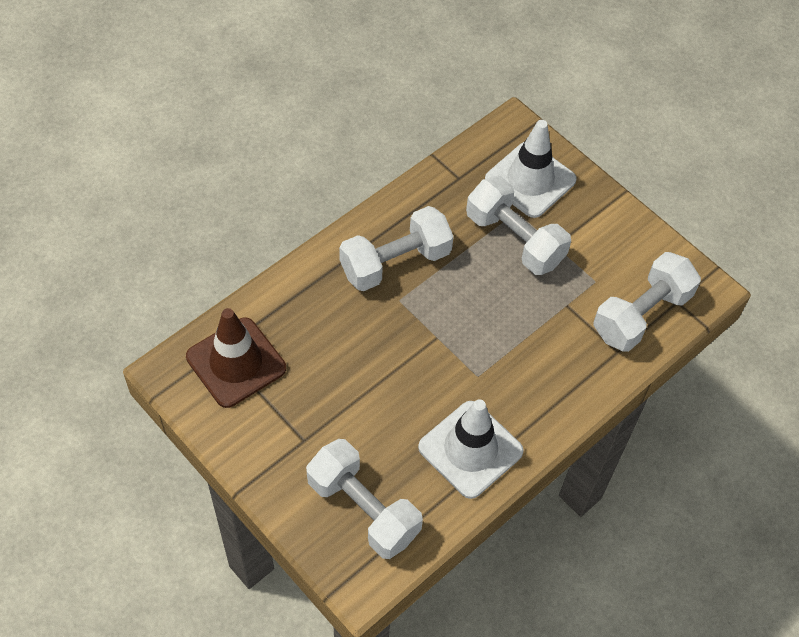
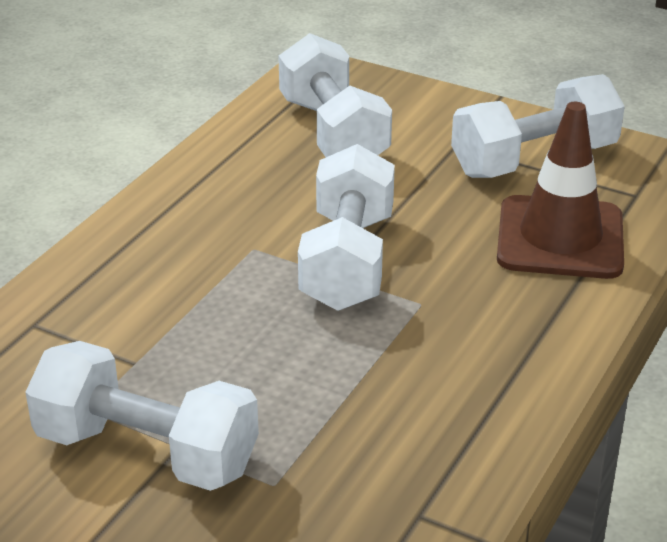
white traffic cone: [418,399,524,499] [485,120,577,218] = 2 -> none = 0

